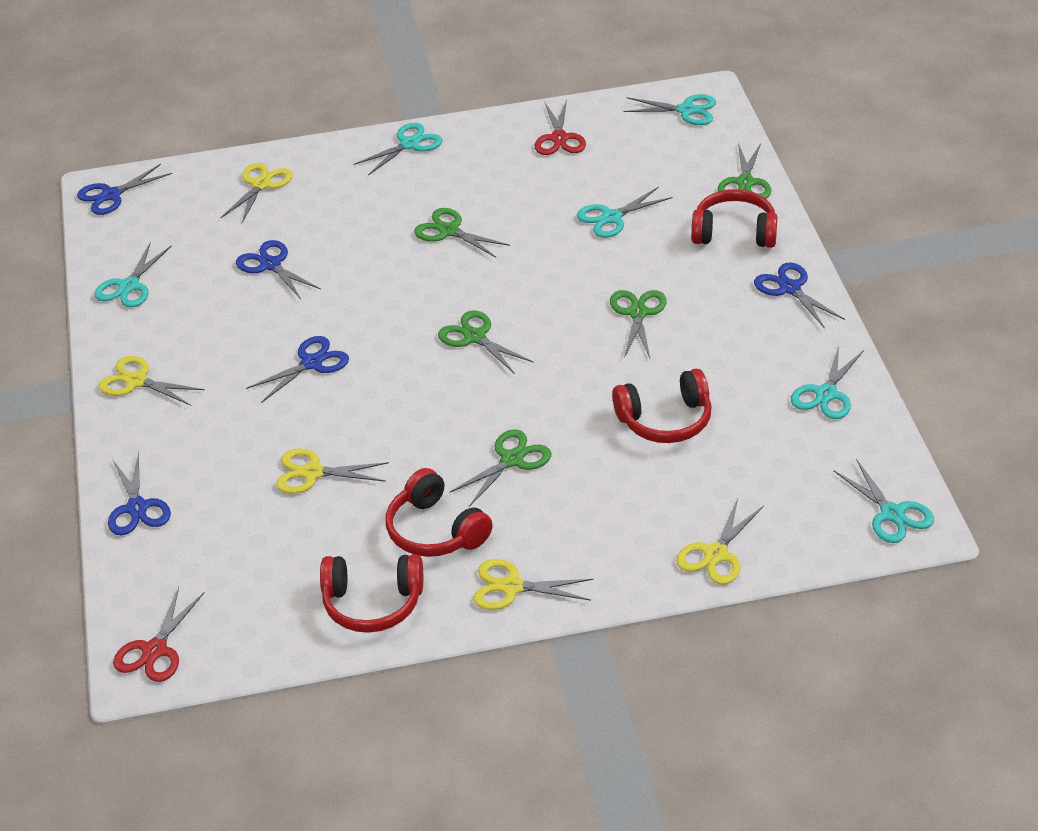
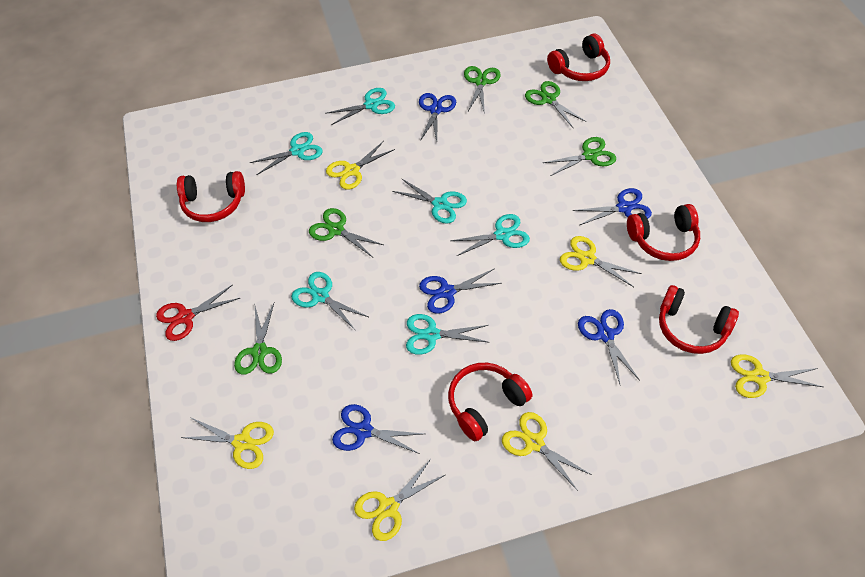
red headphones: [320,554,423,633] [386,468,493,557] [612,369,711,443] [691,189,777,248] = 4 -> [177,171,245,222] [448,363,532,441] [547,34,610,81] [627,204,700,261] [659,285,739,354] = 5
red scissors: [113,587,205,682] [535,100,586,155] = 2 -> [156,284,240,341] = 1
yellow scissors: [99,356,205,406] [221,163,293,223] [276,449,389,494] [473,559,593,610] [676,498,764,584] = 5 -> [181,417,274,469] [326,141,395,190] [354,459,445,541] [502,412,592,491] [560,236,642,287] [731,354,823,398] = 6

